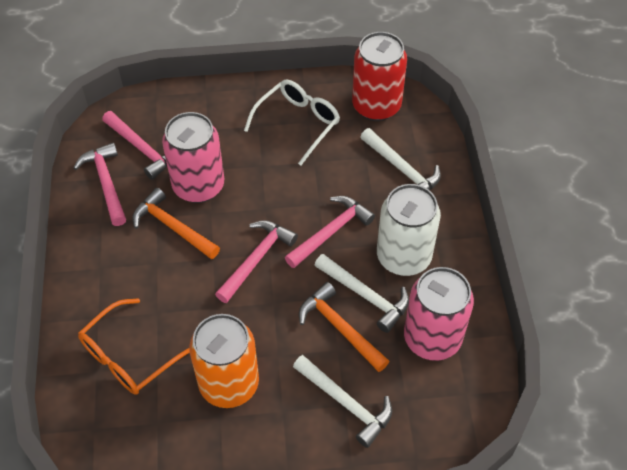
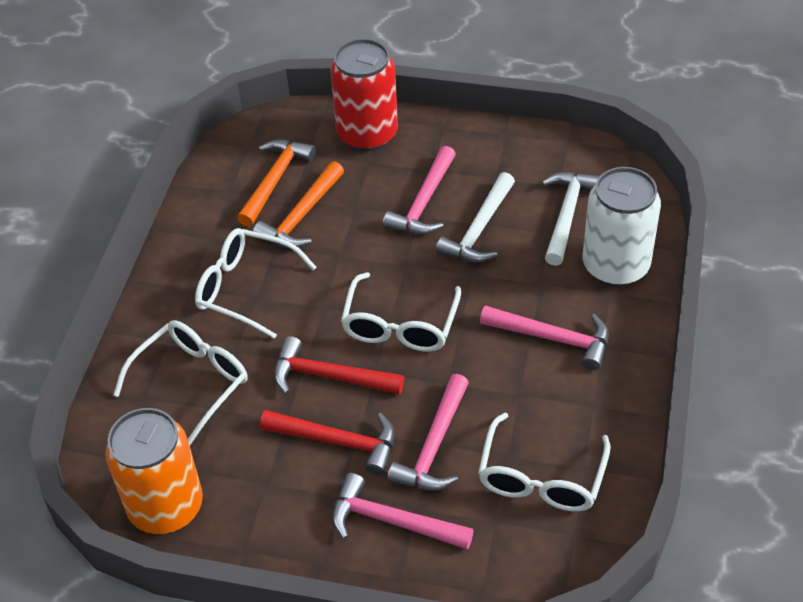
orange glasses: [78,298,190,395] = 1 -> none = 0
pink can: [162,112,225,203] [404,267,474,361] = 2 -> none = 0
red hammer: none = 0 -> [260,410,395,475] [274,336,404,395] = 2
white glasses: [244,79,340,165] = 1 -> [113,320,248,446] [195,228,317,339] [341,272,461,352] [478,413,611,512] = 4
white hammer: [293,355,392,448] [315,254,409,333] [361,128,441,190] = 3 -> [436,172,515,263] [542,172,600,266] = 2

